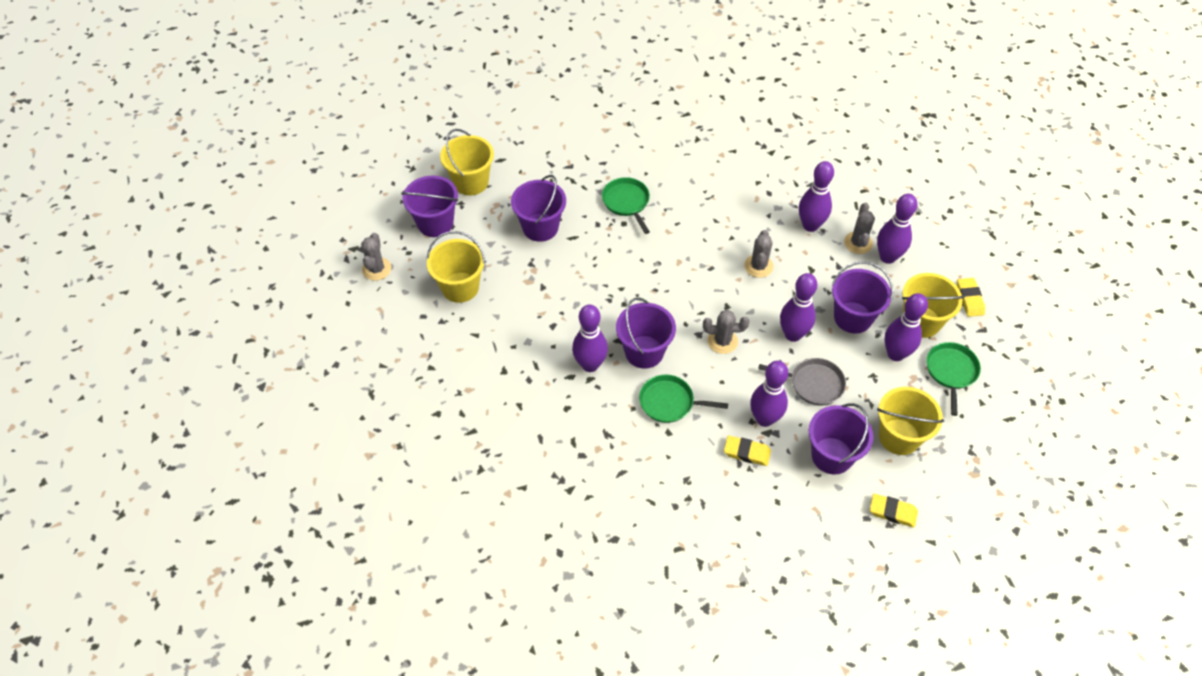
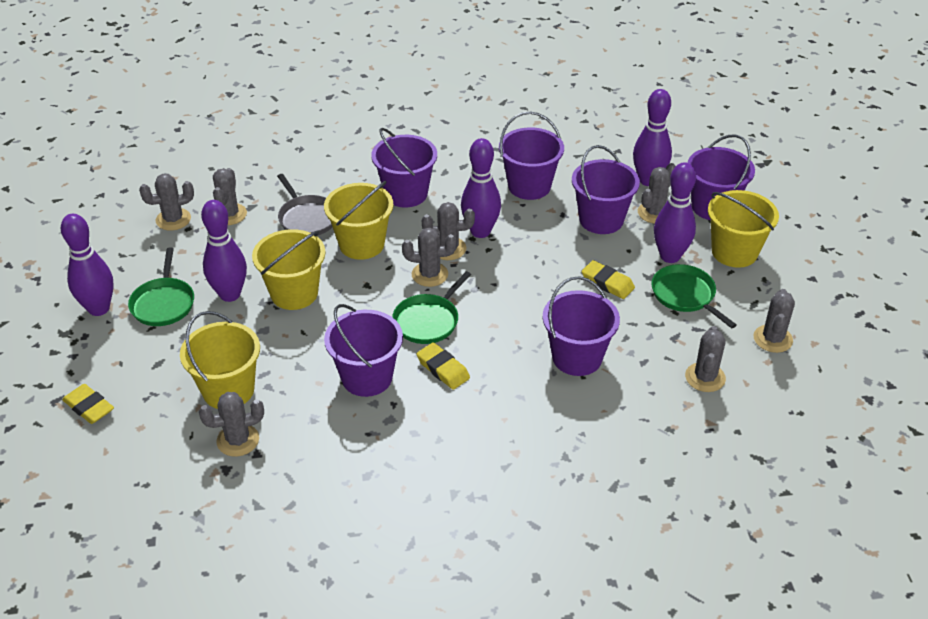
grey cactus: [361,233,391,281] [703,310,749,354] [744,230,774,278] [844,202,875,254] = 4 -> [139,174,194,231] [199,392,264,457] [213,168,247,225] [402,228,456,287] [422,202,475,260] [638,163,676,224] [685,326,726,392] [754,289,795,353] = 8
purple bowling pin: [572,304,608,372] [750,361,788,427] [780,273,817,342] [799,161,834,232] [877,194,917,264] [885,293,928,361] = 6 -> [61,214,114,316] [201,200,247,302] [461,138,501,238] [633,89,672,186] [654,162,696,263] = 5
purple bucket: [401,176,458,237] [511,175,566,242] [616,297,676,368] [809,403,873,475] [832,261,893,334] = 5 -> [324,304,403,397] [371,128,437,208] [499,112,564,200] [543,276,620,376] [572,145,640,234] [688,134,755,220] = 6

